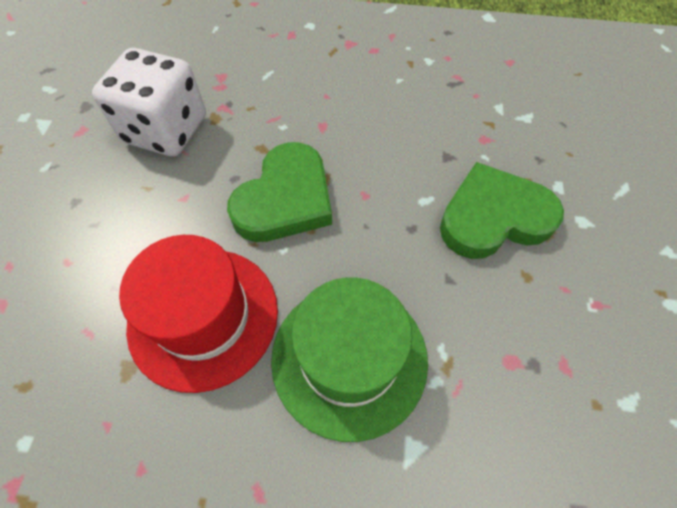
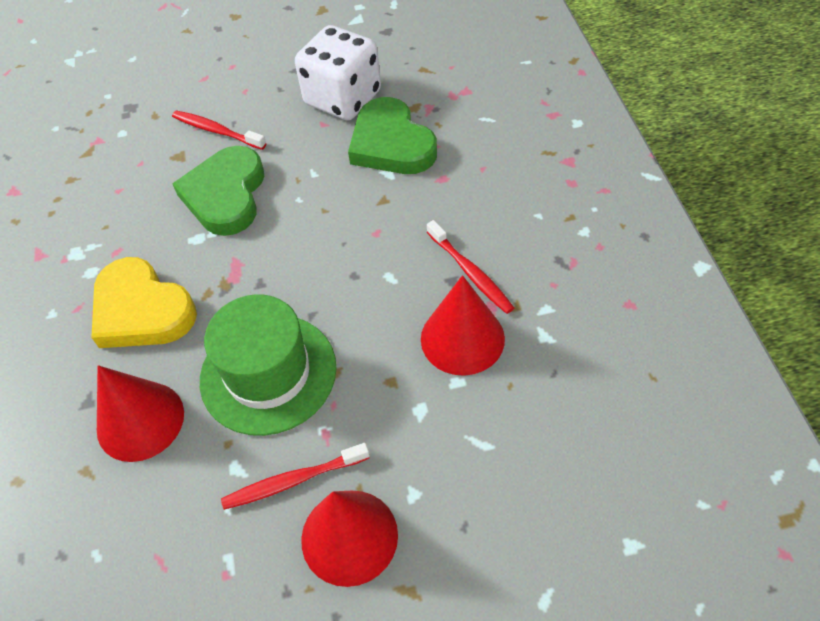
red cone: none = 0 -> [97,365,184,462] [301,491,398,587] [421,275,505,376] = 3
red hat: [119,235,278,393] = 1 -> none = 0
red toothbrush: none = 0 -> [172,110,266,150] [221,443,370,510] [427,220,514,314] = 3
yellow heart: none = 0 -> [91,257,197,348] = 1

